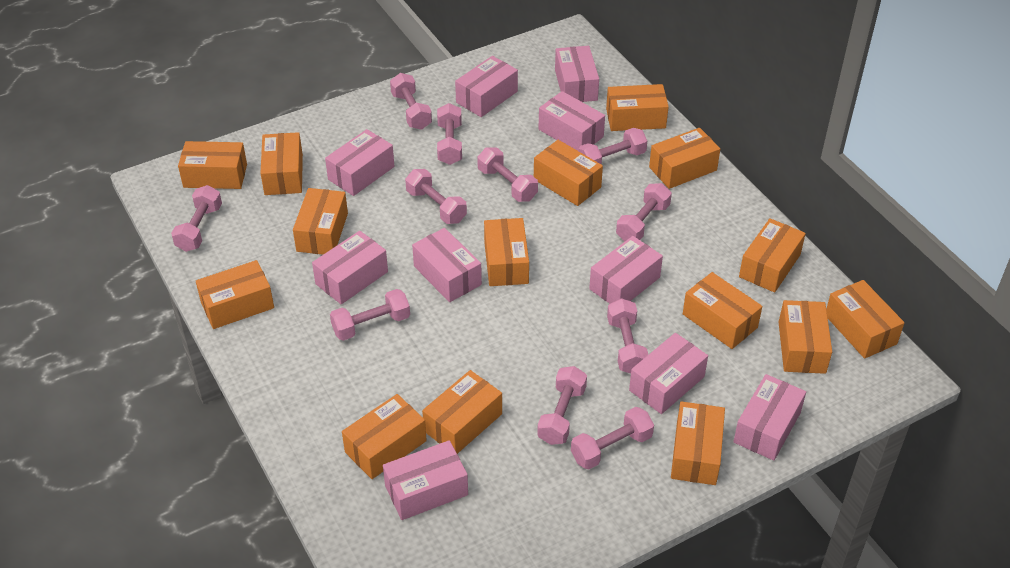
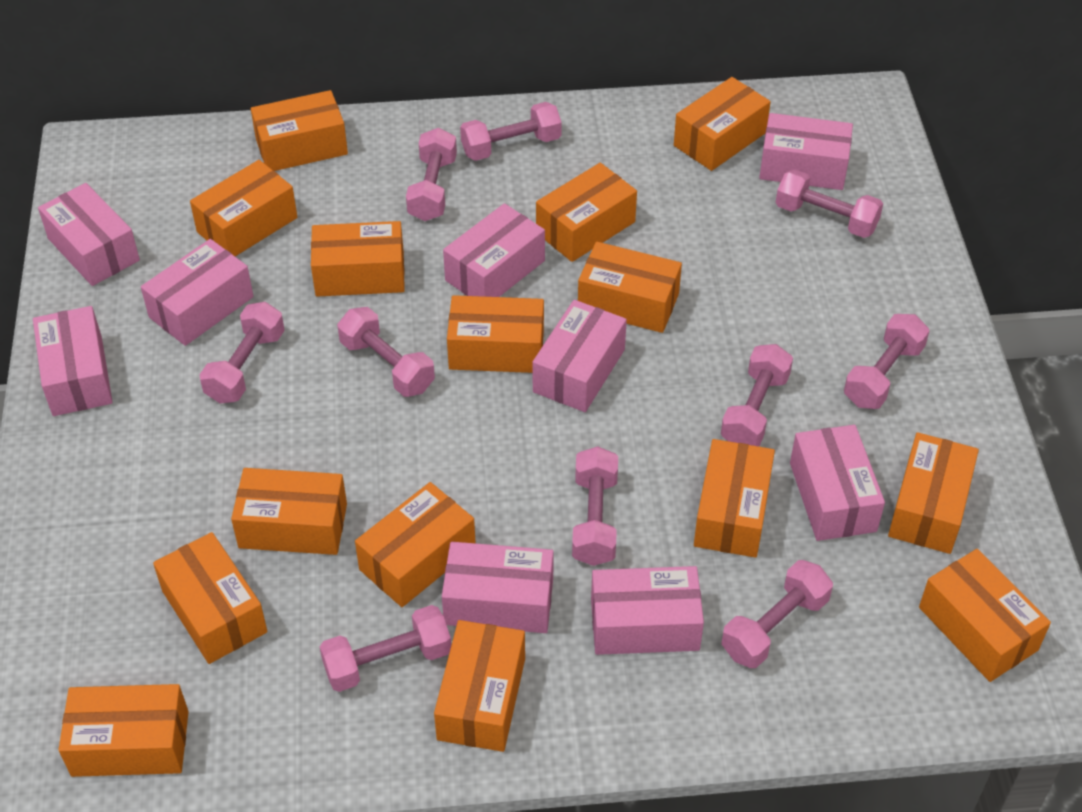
pink box: [312,231,388,304] [325,129,394,196] [383,440,468,520] [412,228,482,302] [455,56,518,117] [538,91,605,151] [555,46,599,102] [589,236,663,304] [629,333,708,414] [733,374,806,461] = 10 -> [33,306,113,416] [38,183,140,286] [141,239,254,346] [442,542,554,633] [443,203,545,297] [532,300,627,412] [591,566,704,655] [759,113,853,190] [790,425,885,541] = 9
pink dumbbell: [171,185,222,252] [330,289,410,341] [390,73,432,130] [405,169,467,224] [437,103,462,165] [477,147,538,202] [537,366,587,445] [571,407,654,469] [578,128,647,165] [607,298,648,374] [616,183,672,241] = 11 -> [200,302,285,403] [320,605,451,692] [337,307,435,397] [406,128,457,221] [460,102,562,161] [572,446,618,566] [721,344,793,446] [721,560,833,668] [776,169,883,238] [844,314,929,409] = 10

